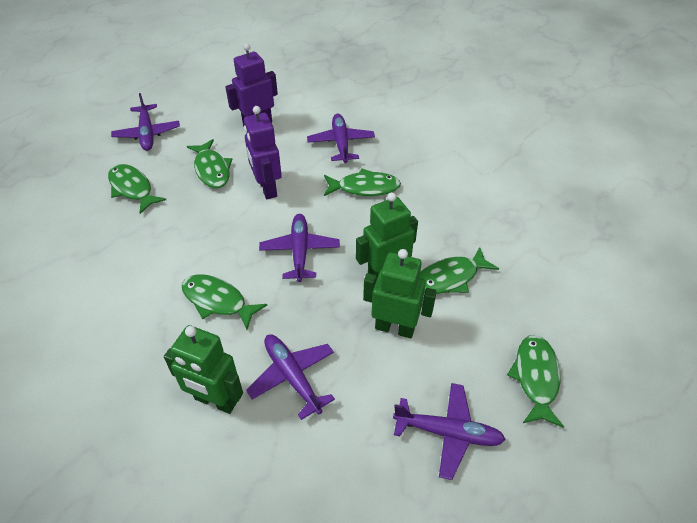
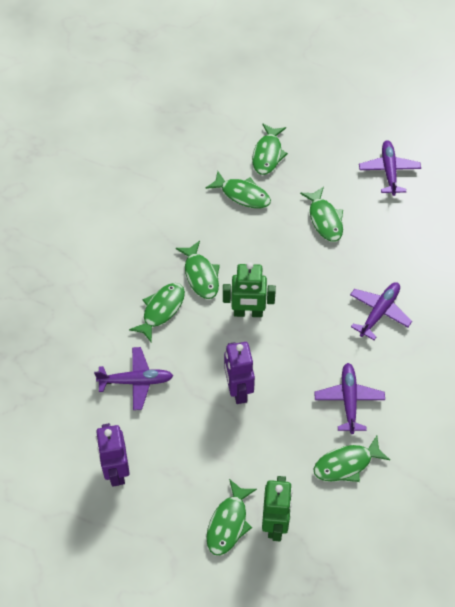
green fish: [108,164,166,214] [182,274,267,330] [187,139,232,188] [324,169,401,196] [419,247,499,294] [507,335,564,428] = 6 -> [129,283,185,343] [176,241,220,299] [206,171,271,208] [206,479,257,555] [252,123,288,175] [300,186,343,242] [313,436,390,482] = 7
green robot: [164,325,243,414] [356,192,418,281] [363,249,437,338] = 3 -> [223,262,276,317] [262,476,292,541] = 2
purple plane: [111,93,180,151] [246,334,335,420] [259,214,340,282] [307,113,375,163] [393,383,506,480] = 5 -> [94,347,173,410] [314,363,385,434] [350,282,412,340] [359,140,421,196] = 4

